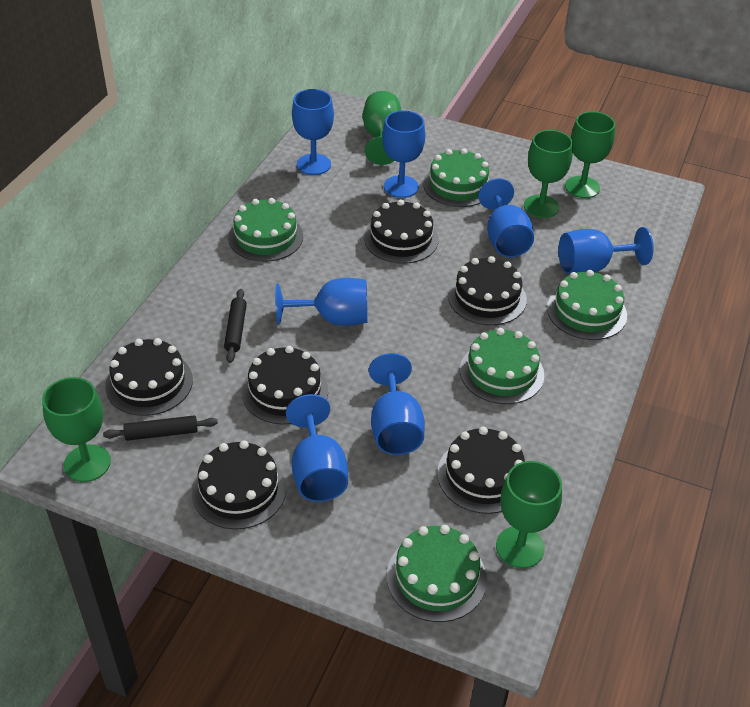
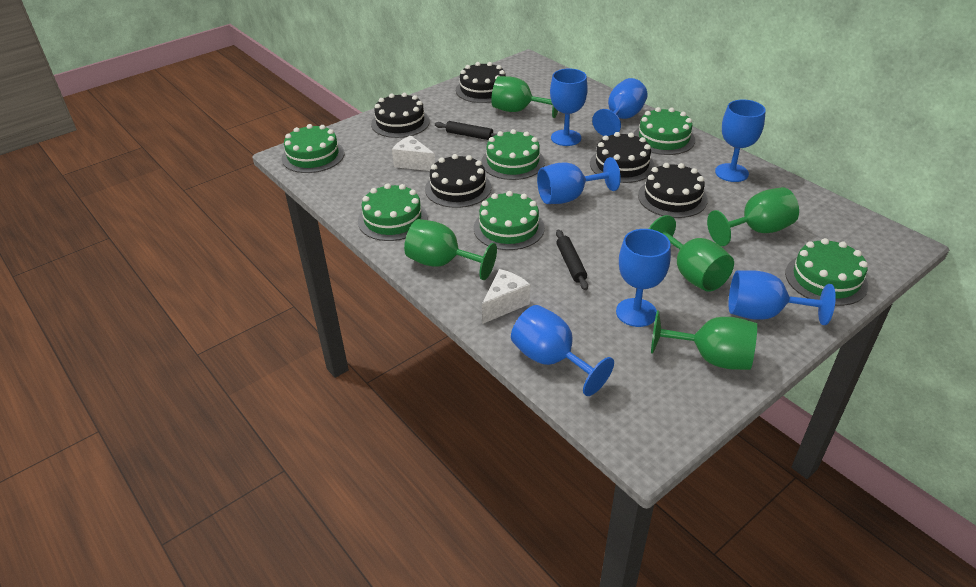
black cake: [105,338,193,416] [192,440,286,529] [242,346,328,425] [364,199,439,264] [437,427,525,514] [448,256,527,325] = 6 -> [371,93,430,138] [425,154,491,208] [456,62,506,103] [590,132,655,183] [638,163,708,218] = 5
green cake: [228,198,303,262] [387,525,487,622] [423,148,491,207] [460,328,544,404] [547,270,627,340] = 5 -> [282,124,345,173] [358,183,428,241] [474,191,545,250] [481,129,545,180] [634,107,695,155] [785,238,868,306] = 6
white cheese: none = 0 -> [392,135,435,171] [482,269,530,324] = 2

